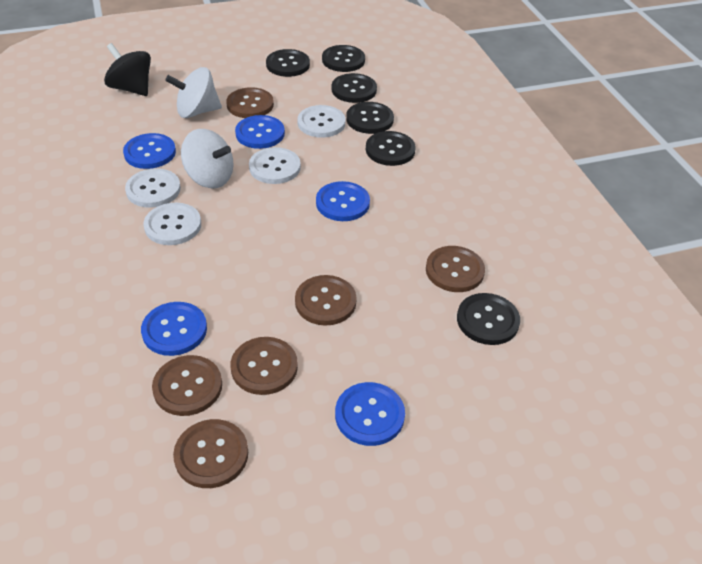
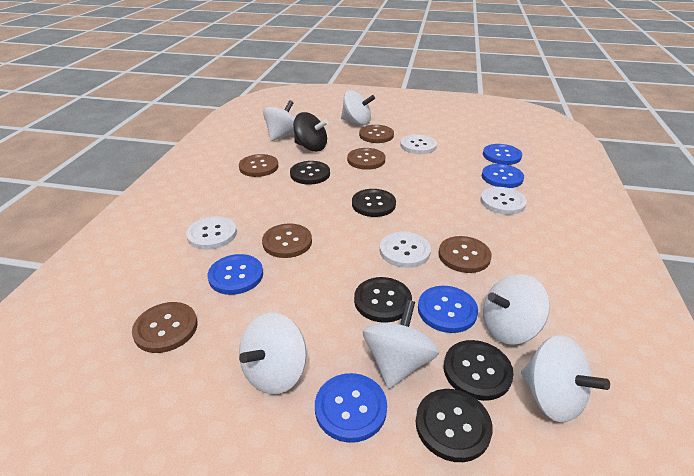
black button: [266,49,310,77] [322,45,365,72] [332,73,377,103] [346,102,394,134] [366,131,416,166] [457,293,520,345] = 6 -> [290,161,330,185] [352,189,396,217] [354,277,412,323] [416,389,493,462] [444,340,514,401] = 5
white spinning top: [165,67,222,118] [181,129,233,188] = 2 -> [239,312,307,394] [263,100,295,141] [341,90,375,125] [363,300,439,389] [483,274,550,345] [521,335,610,423] = 6

